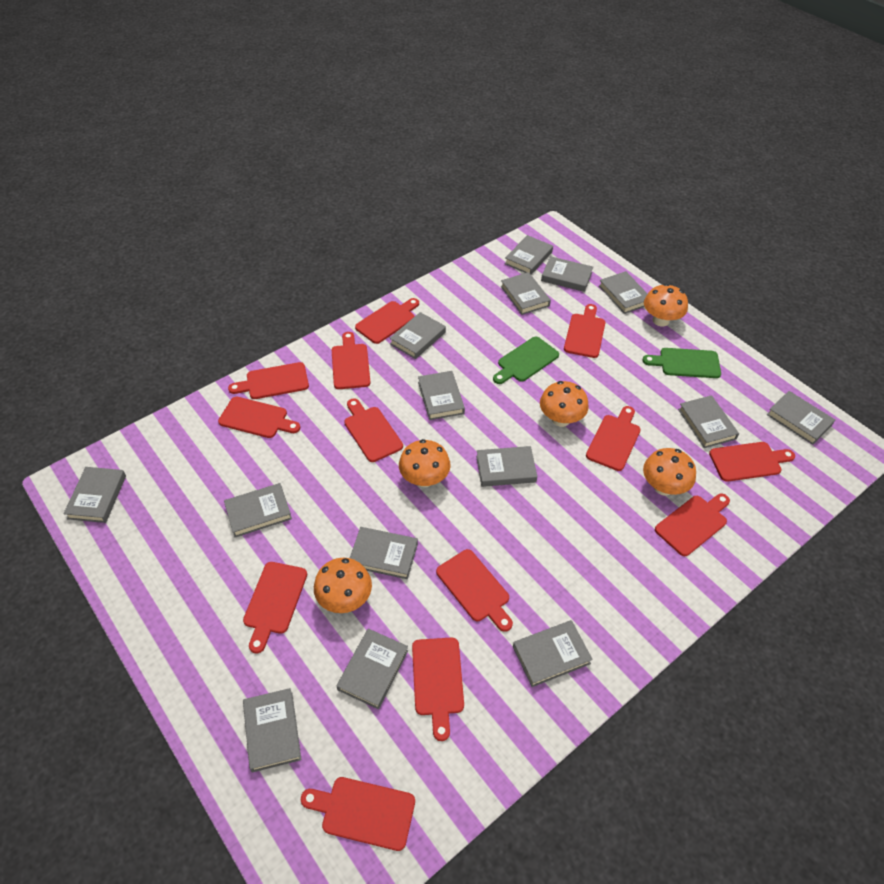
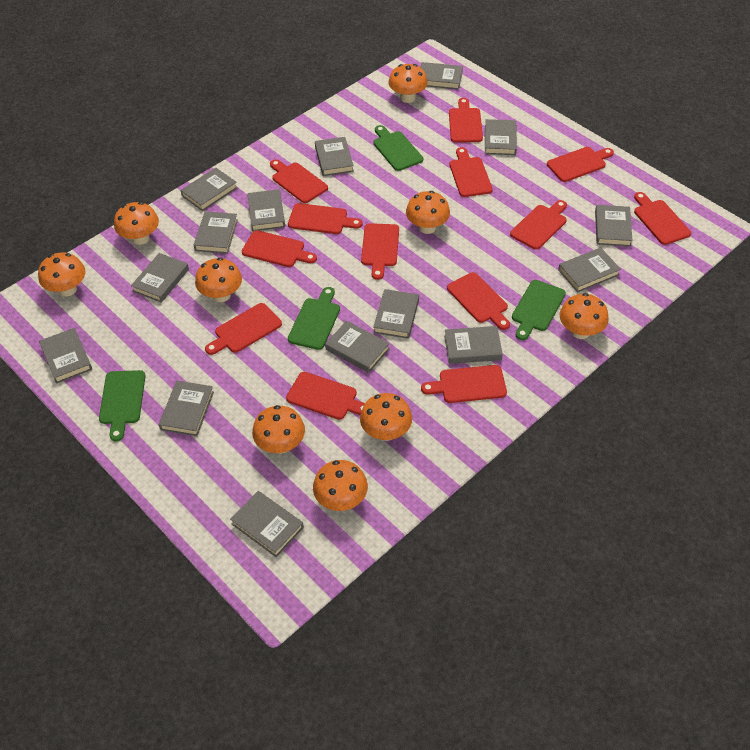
green cutting board: [493,337,559,384] [642,348,721,378] = 2 -> [99,370,145,442] [288,287,340,350] [373,125,423,171] [512,280,566,340] = 4
orange mushroom: [314,558,372,613] [399,439,451,487] [540,381,589,427] [643,448,696,496] [644,284,688,327] = 5 -> [38,253,85,296] [114,202,159,245] [195,257,242,302] [252,405,305,454] [313,460,368,511] [360,393,412,441] [389,64,428,103] [406,191,450,234] [560,293,609,339] = 9

